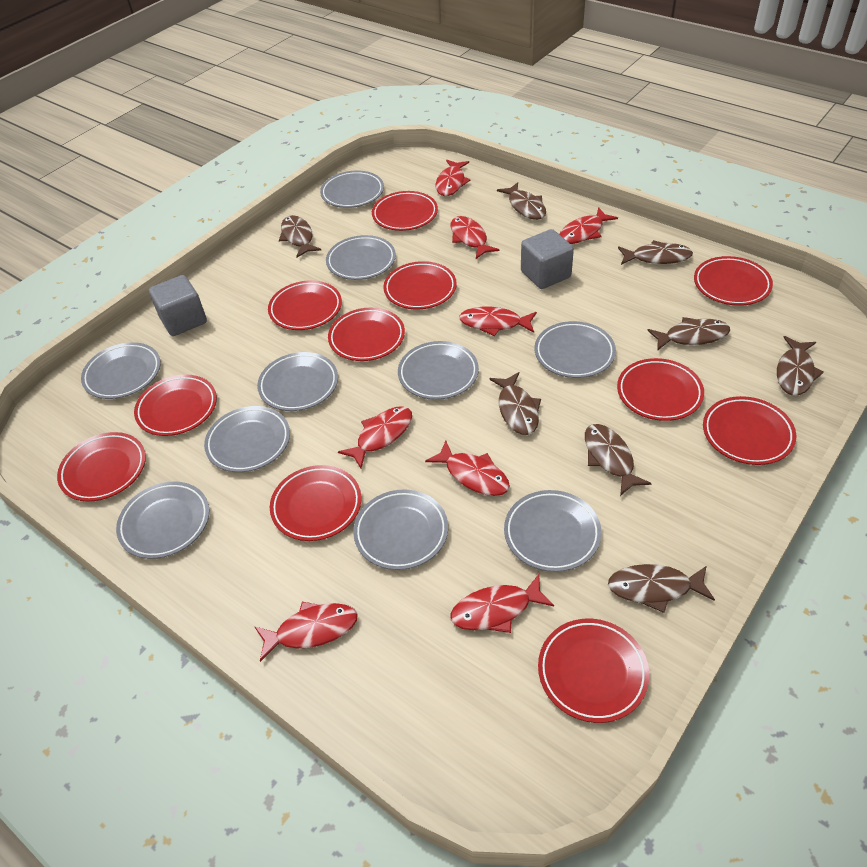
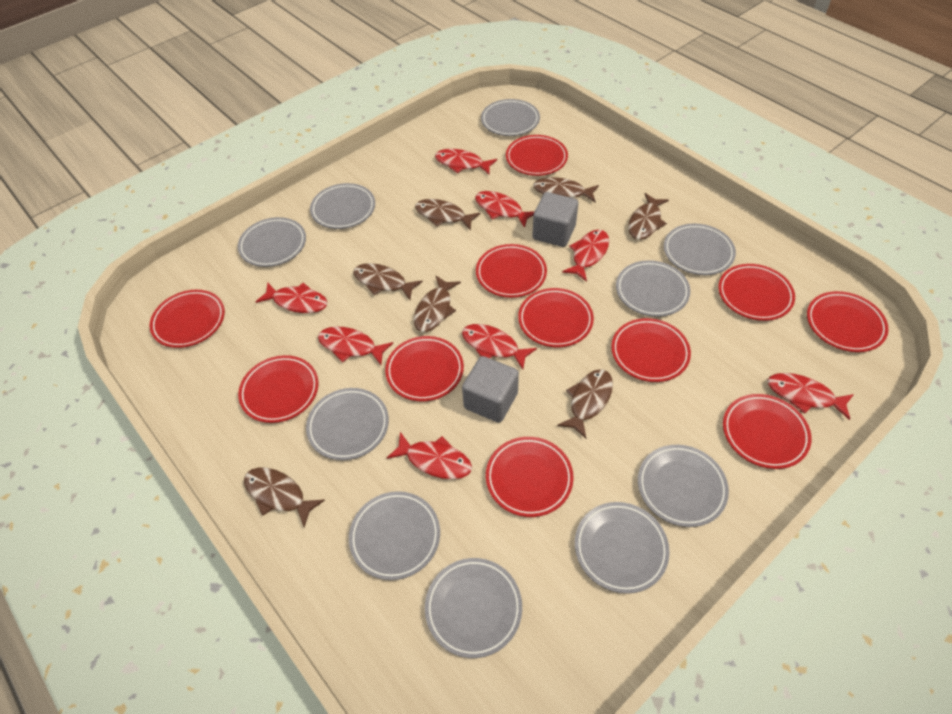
brown fish: [279,215,321,258] [489,372,541,435] [497,182,546,220] [585,424,652,496] [608,564,715,613] [618,240,693,265] [647,317,730,351] [777,336,824,396] = 8 -> [244,468,325,527] [353,263,423,300] [414,276,461,332] [415,199,481,231] [533,177,599,202] [557,369,613,439] [628,193,669,240] = 7

